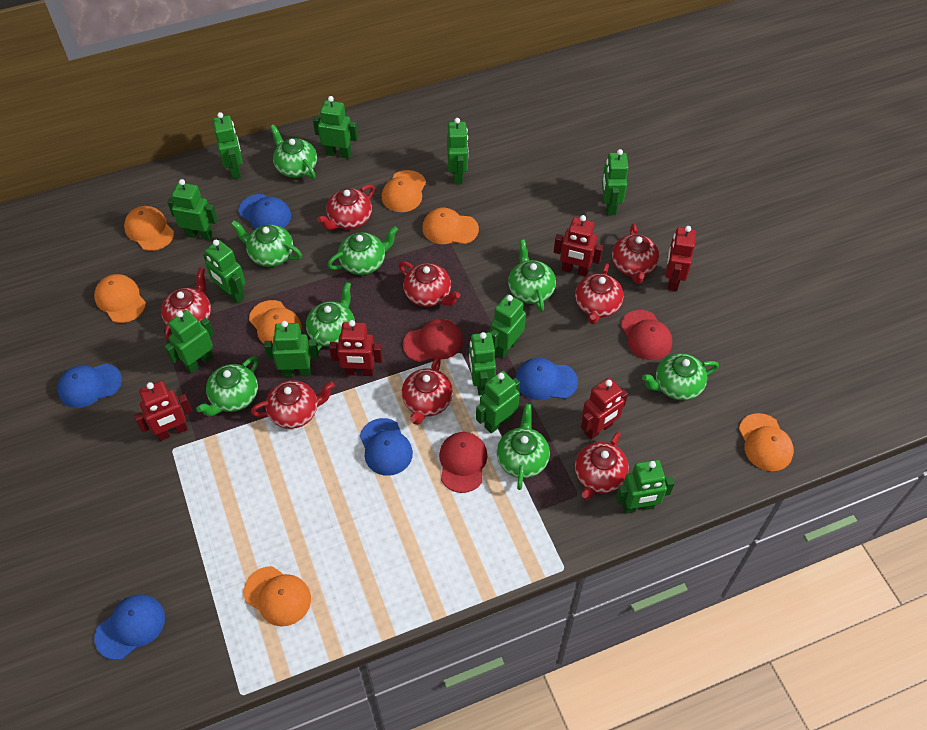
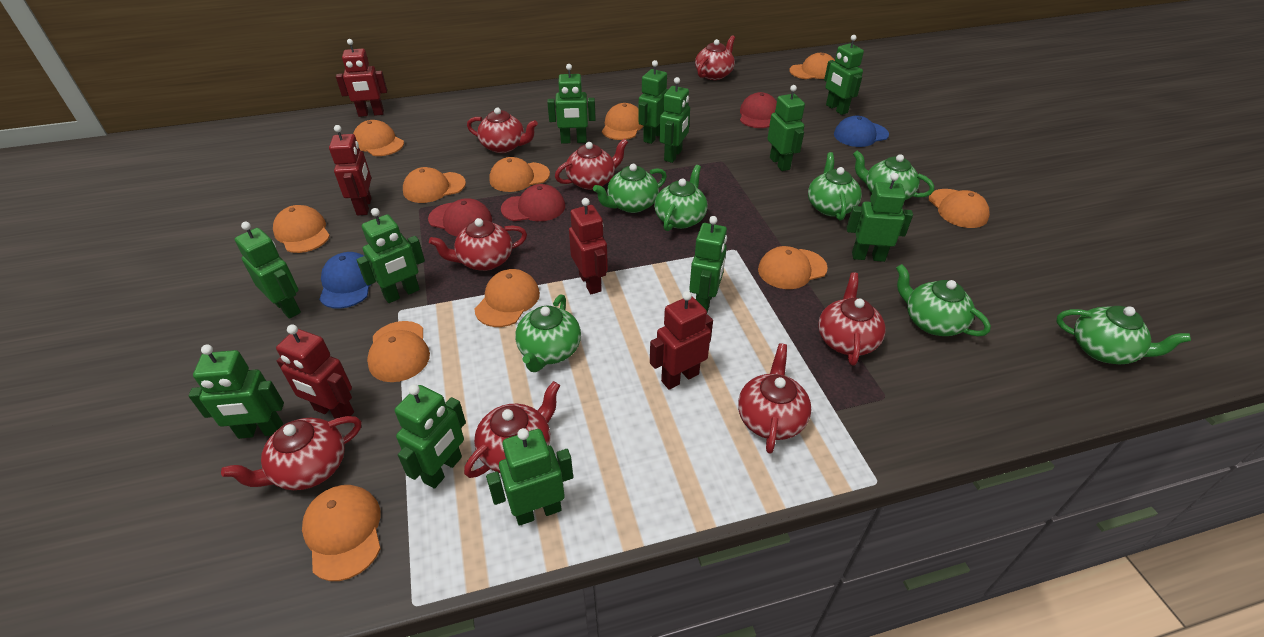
blue cap: [57,363,122,408] [94,594,165,660] [238,194,291,229] [360,418,413,476] [516,358,578,400] = 5 -> [319,252,372,309] [834,116,889,147] = 2
green teapot: [196,356,259,416] [231,220,302,267] [270,124,317,179] [306,282,355,351] [327,226,398,275] [497,404,550,490] [508,240,556,312] [642,353,719,401] = 8 -> [515,294,581,372] [593,164,667,213] [654,165,707,231] [808,152,862,221] [853,150,934,200] [896,264,991,336] [1056,306,1191,364] = 7
orange cap: [94,274,146,323] [124,206,174,251] [244,566,311,626] [249,300,302,344] [382,170,426,212] [422,208,479,244] [739,413,794,471] = 7 -> [273,205,330,253] [302,485,381,581] [353,120,404,156] [367,321,430,382] [403,167,466,203] [475,269,540,327] [489,157,550,192] [602,103,644,140] [758,246,828,289] [789,53,835,79] [929,189,990,228] = 11

